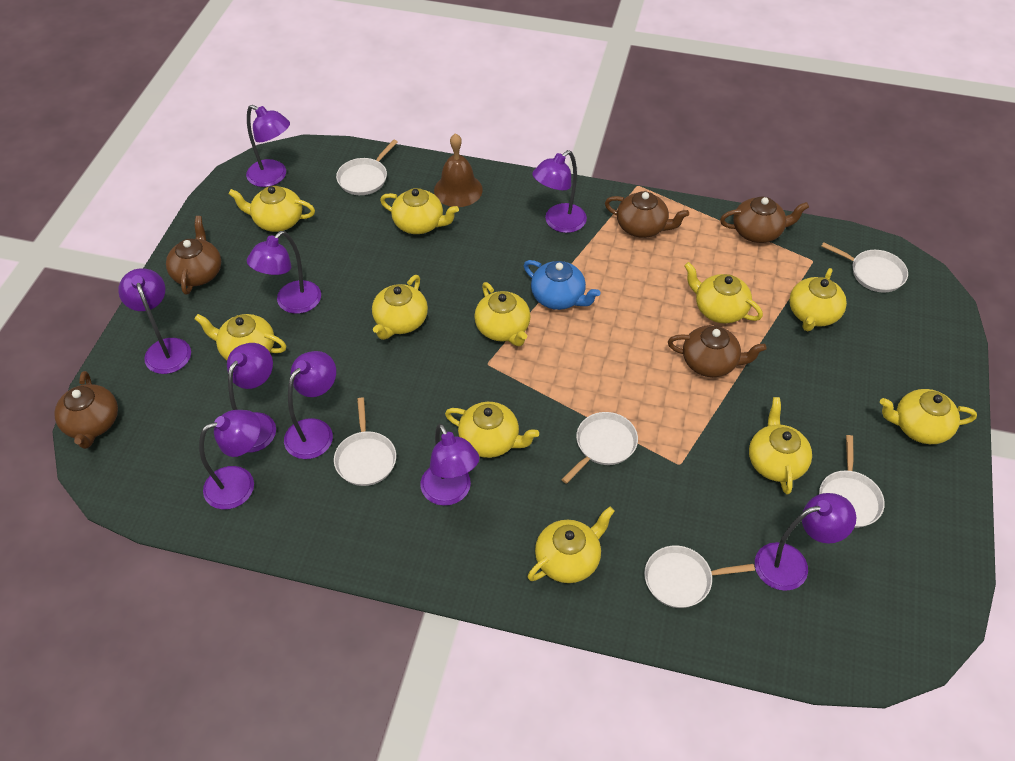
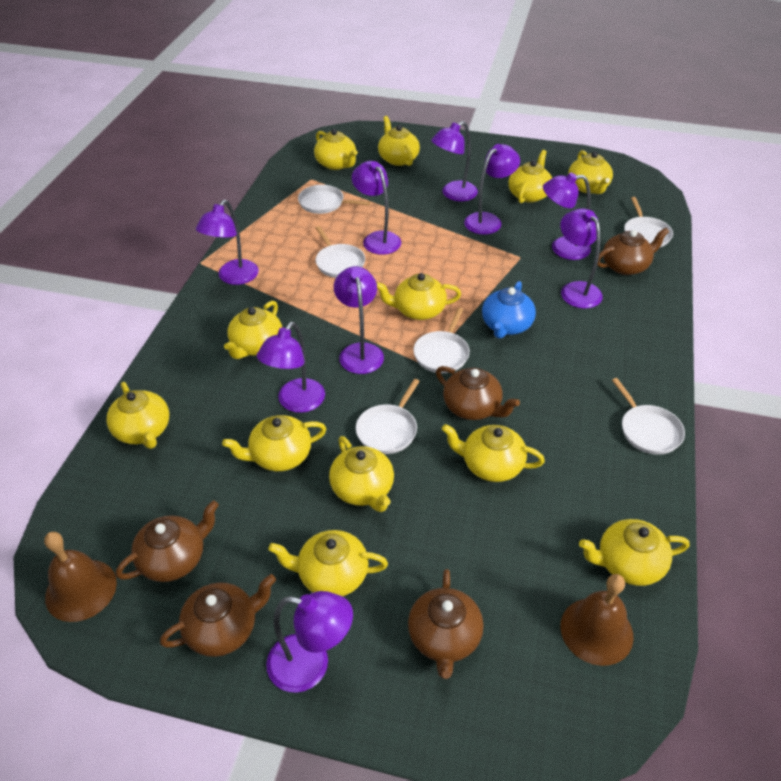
brown bell: [434,133,483,207] = 1 -> [44,532,117,622] [561,574,633,666] = 2
yellow teapot: [195,314,286,360] [228,186,315,232] [372,275,428,340] [380,188,459,234] [445,402,539,458] [474,282,531,346] [528,506,615,583] [684,262,763,324] [749,397,812,495] [789,268,847,331] [880,389,977,444] = 11 -> [106,382,169,449] [222,415,326,471] [224,301,283,359] [268,530,388,596] [314,129,358,170] [329,436,394,512] [376,273,461,320] [378,116,420,166] [442,424,545,482] [508,150,552,203] [568,150,613,194] [579,519,690,586] = 12

